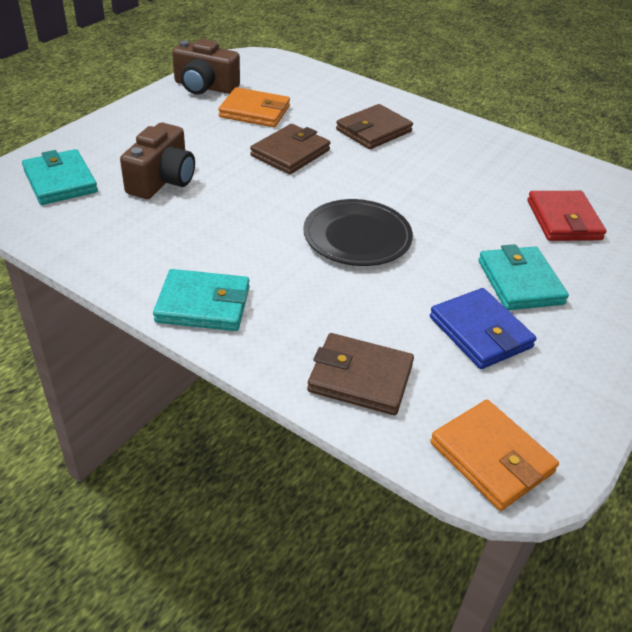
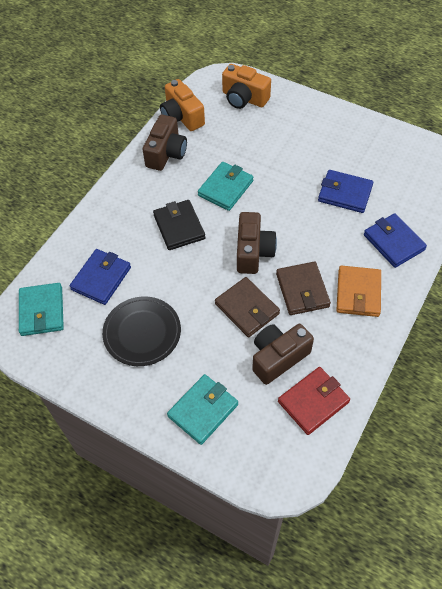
black wallet: none = 0 -> [153,200,205,250] = 1
blue wallet: [430,288,537,369] = 1 -> [70,249,131,305] [318,170,374,213] [364,213,427,268] = 3
brown camera: [120,123,195,199] [172,39,240,95] = 2 -> [142,115,187,171] [237,212,277,274] [252,324,314,385] = 3
brown wallet: [250,124,330,174] [307,333,414,415] [336,104,413,149] = 3 -> [215,277,280,337] [276,262,331,315] = 2
orange camera: none = 0 -> [160,79,205,131] [222,64,271,109] = 2
orange wallet: [218,87,290,127] [430,400,559,511] = 2 -> [336,266,381,317] = 1

